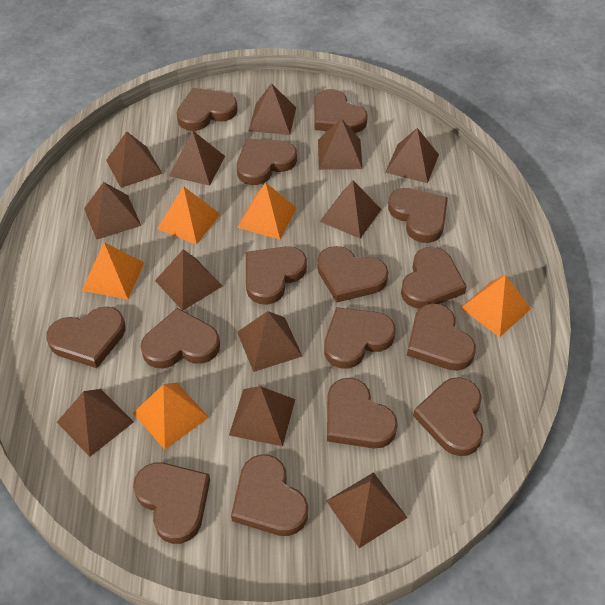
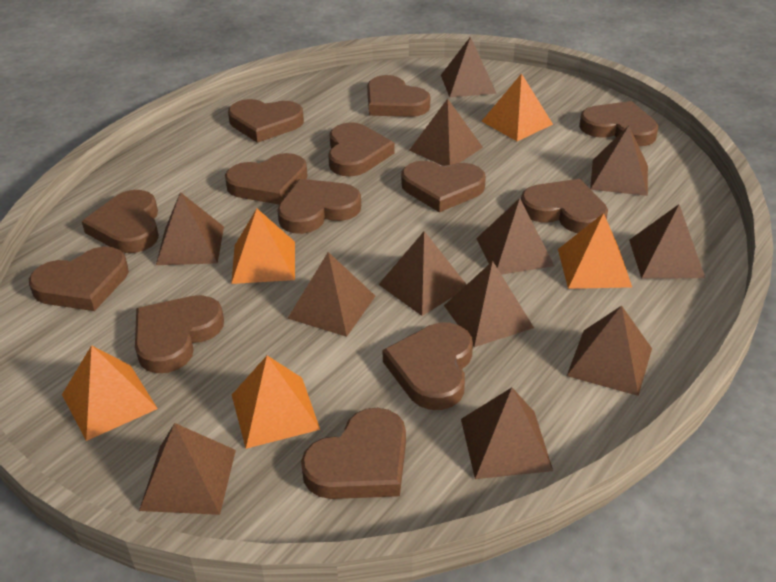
brown heart: [46,307,126,368] [133,462,210,544] [140,308,220,368] [177,88,238,131] [231,455,308,536] [237,139,297,185] [246,246,307,305] [314,89,368,133] [317,246,388,302] [324,307,396,369] [327,378,398,449] [388,188,448,243] [401,247,467,308] [407,303,476,371] [413,377,483,456] = 15 -> [29,246,129,311] [82,190,159,253] [135,295,224,373] [225,153,308,205] [228,99,304,143] [277,179,361,234] [301,408,406,499] [328,122,394,176] [367,75,430,117] [382,323,473,410] [401,161,486,212] [521,179,608,233] [579,101,659,146] = 13

